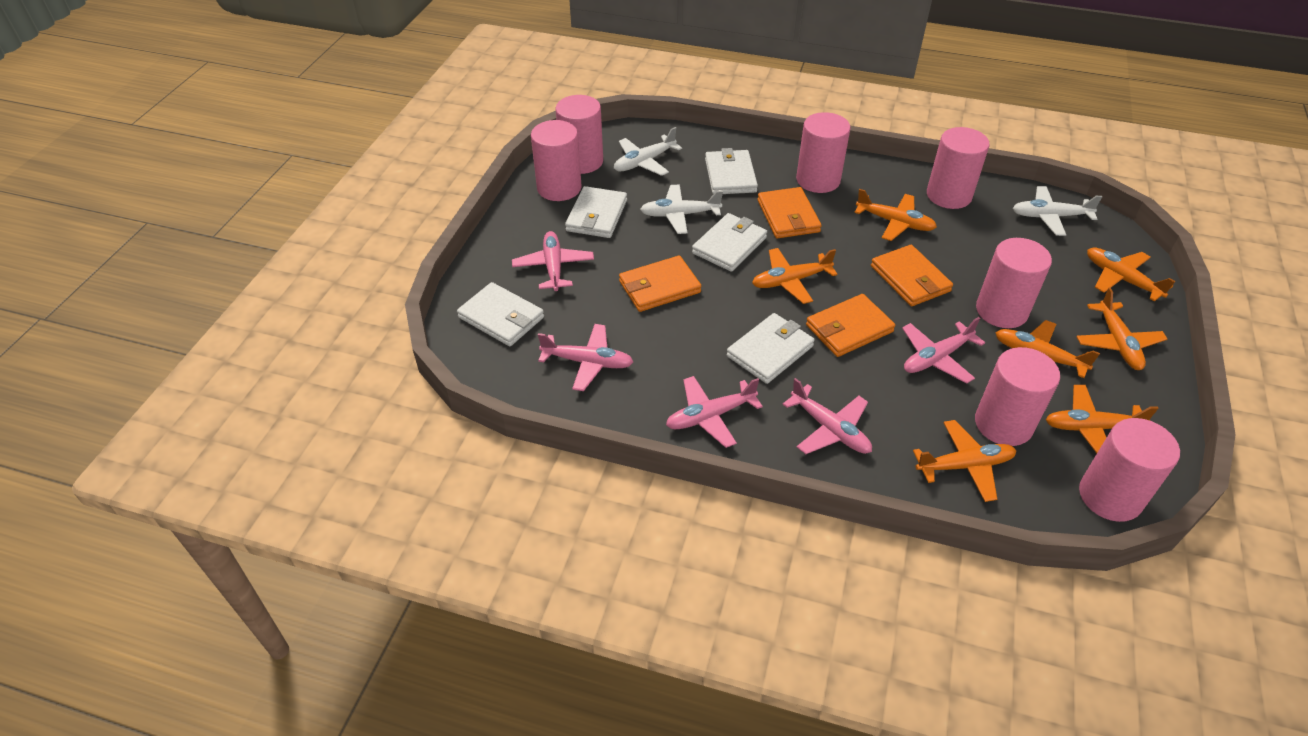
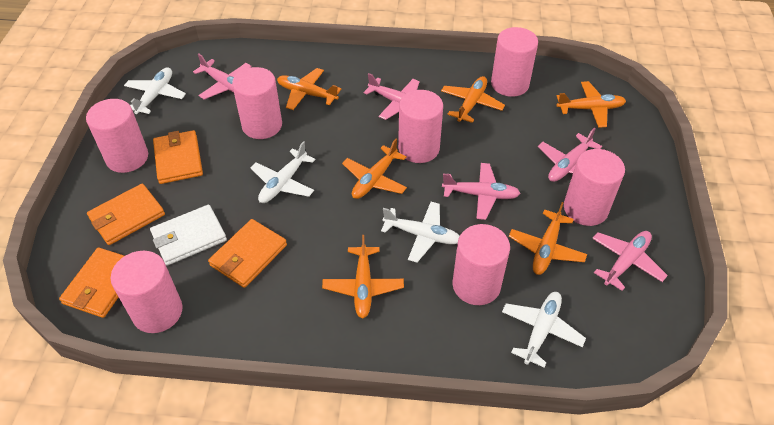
orange plane: [752,248,837,304] [854,189,937,241] [913,420,1016,502] [995,320,1100,378] [1046,385,1159,453] [1076,288,1167,370] [1087,247,1176,301] = 7 -> [277,68,341,110] [322,235,404,319] [342,139,407,199] [441,76,505,123] [509,202,587,275] [557,81,626,128] = 6
white plane: [614,127,682,176] [640,185,723,234] [1013,186,1102,236] = 3 -> [124,67,186,114] [251,141,315,203] [381,202,460,262] [502,292,586,367] = 4
white wallet: [457,282,544,346] [565,186,627,238] [692,213,767,272] [705,148,758,195] [727,313,815,384] = 5 -> [150,205,227,266] = 1

